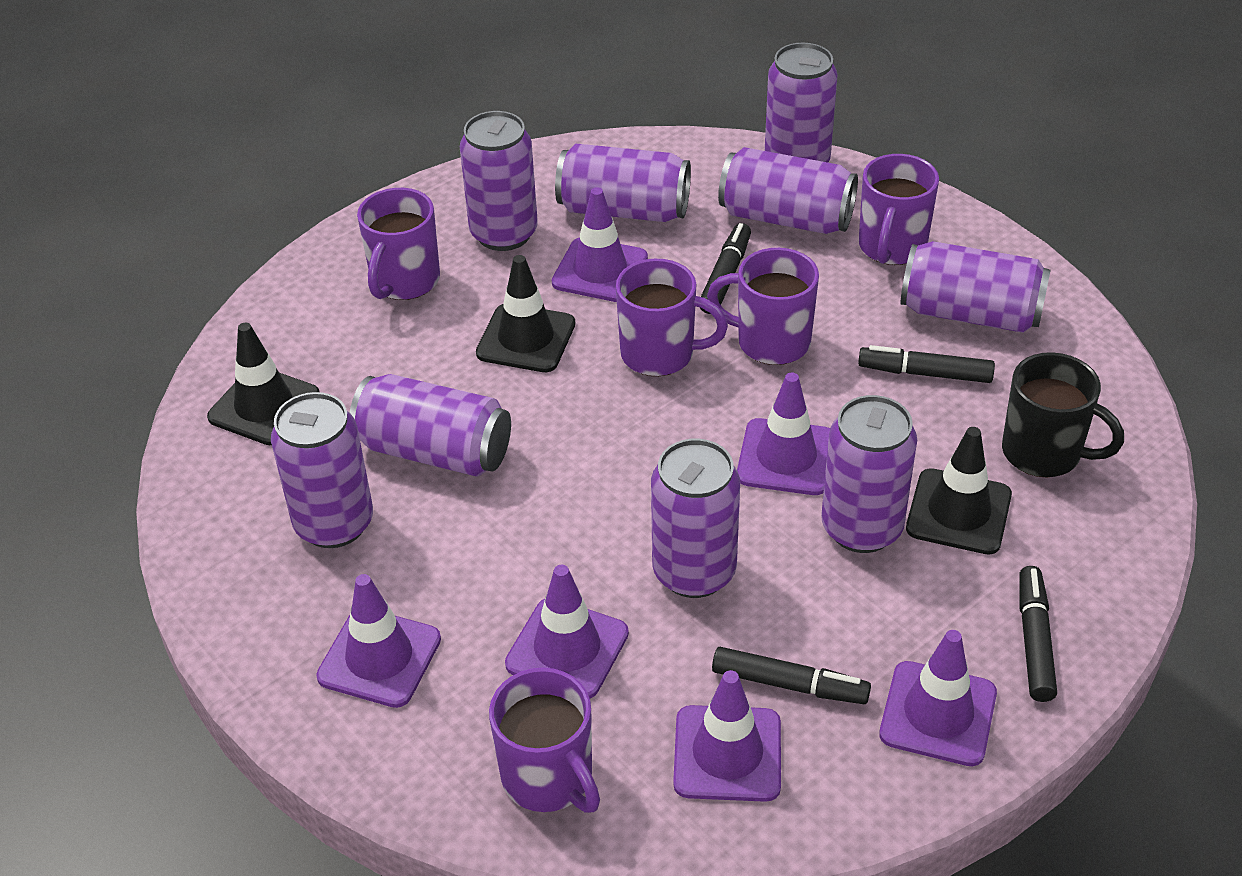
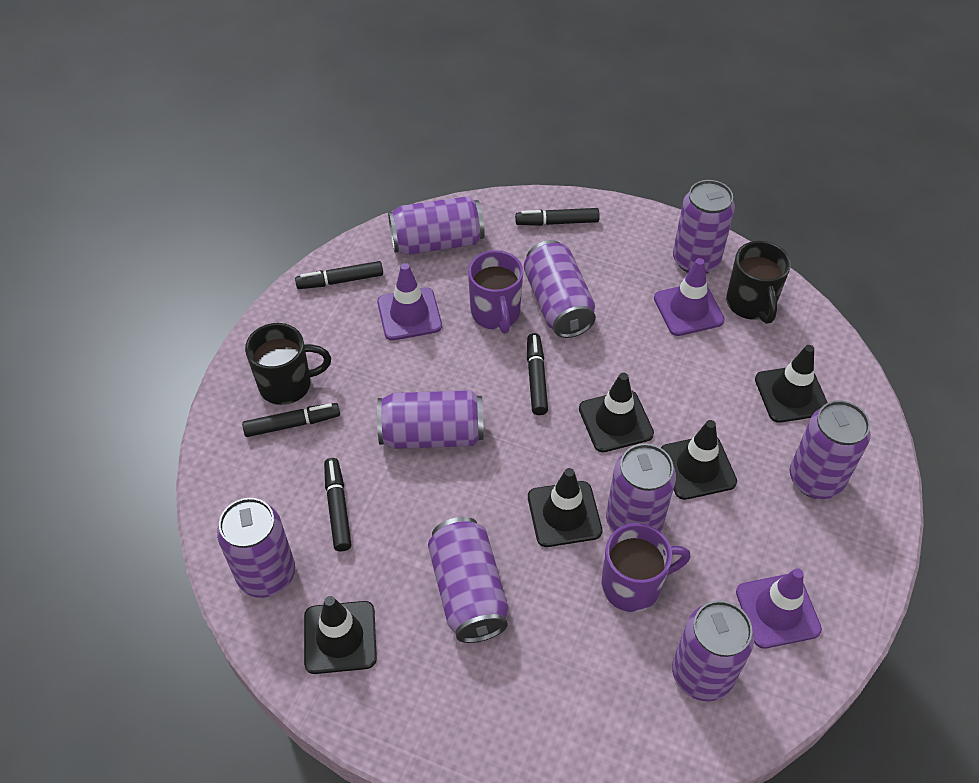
black marker: [700,223,751,314] [712,647,871,704] [858,345,995,383] [1019,566,1057,702] = 4 -> [242,403,340,437] [295,261,383,289] [324,458,352,552] [515,208,600,226] [527,333,548,415] = 5
black mug: [1002,352,1124,477] = 1 -> [245,323,331,405] [726,241,791,324] = 2
black traffic cone: [207,323,320,445] [476,255,575,372] [906,427,1012,554] = 3 -> [304,596,377,674] [528,468,602,547] [579,373,654,452] [661,420,737,500] [755,345,828,423] = 5
purple mug: [357,188,440,300] [489,668,600,813] [616,259,728,376] [707,248,819,365] [859,154,939,265] = 5 -> [468,250,523,334] [602,523,691,612] = 2
purple traffic cone: [316,574,441,708] [505,565,629,698] [552,187,648,302] [673,670,781,802] [737,372,830,495] [879,630,997,766] = 6 -> [377,263,442,341] [654,258,725,336] [736,568,822,649] = 3

